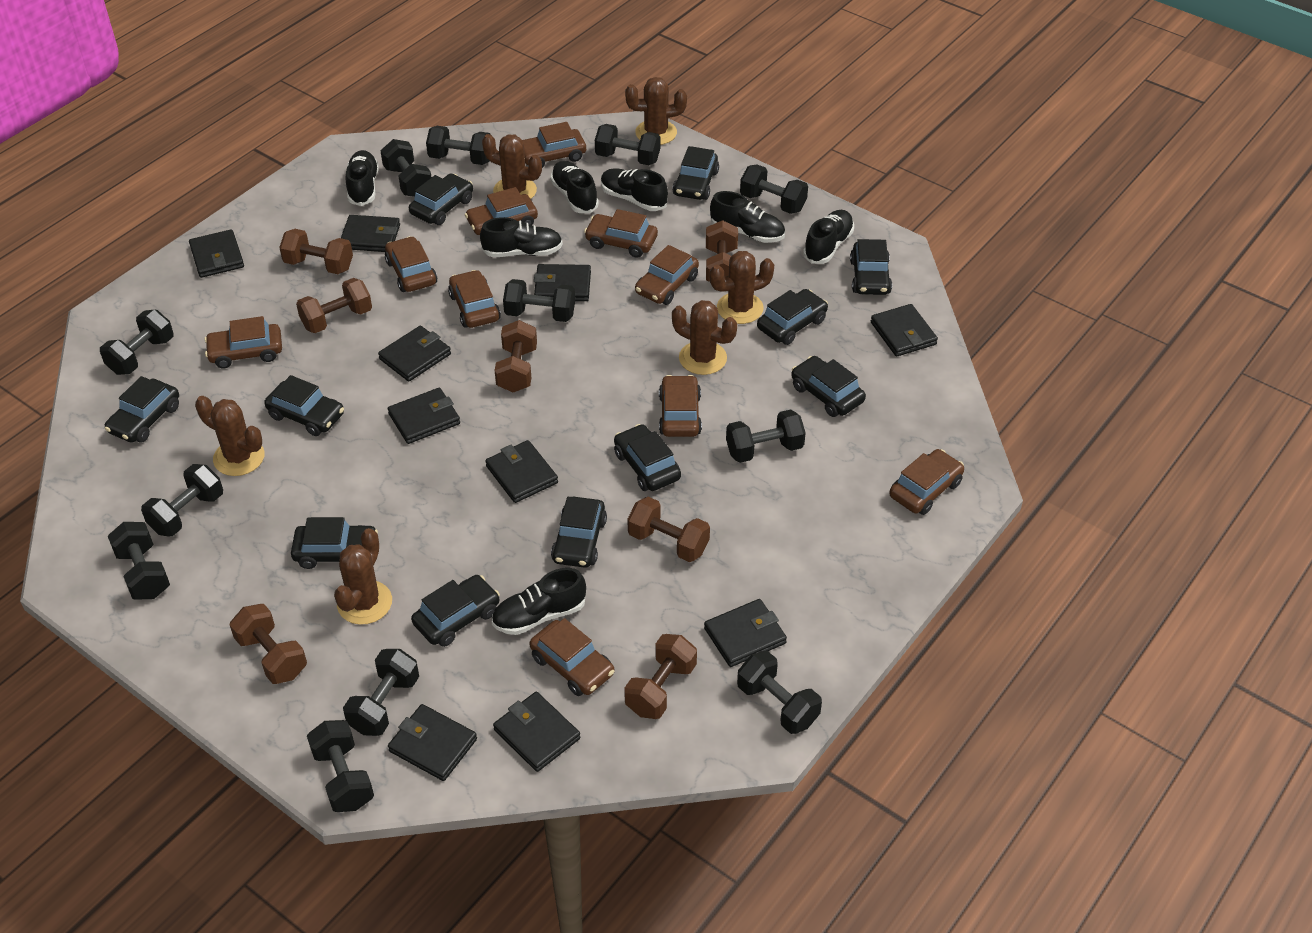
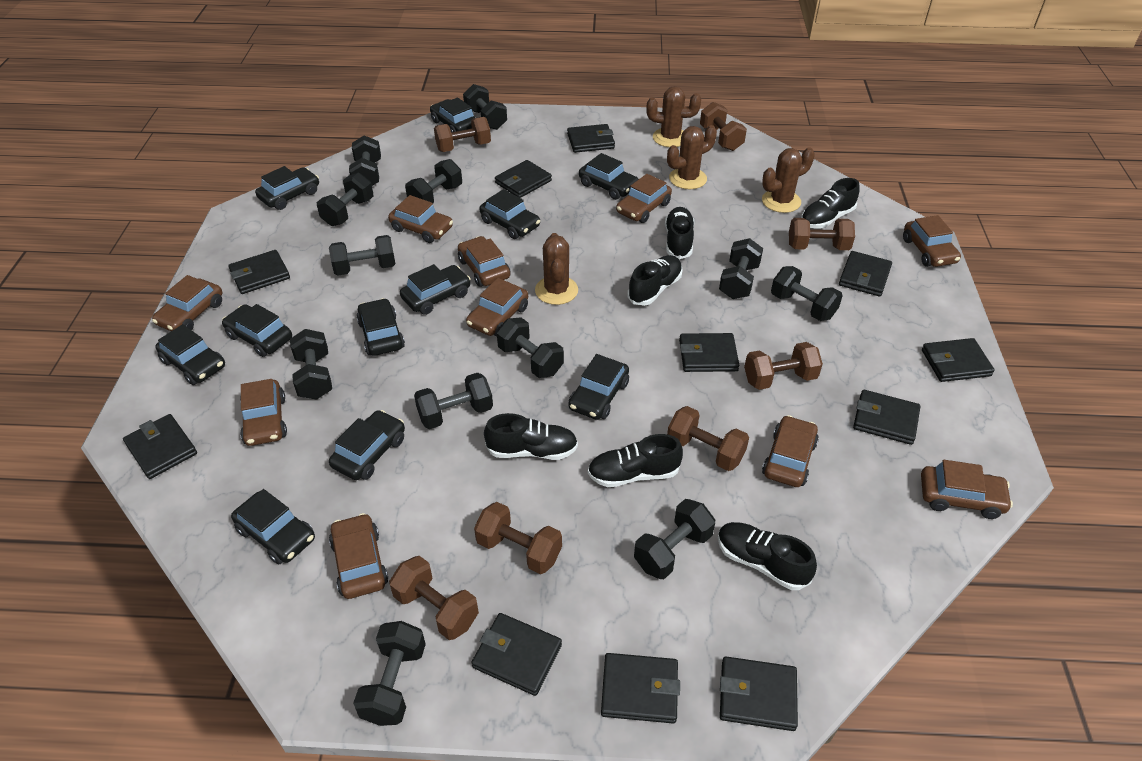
black shoe: [346,150,379,206] [480,217,563,257] [491,568,586,635] [550,161,599,213] [601,168,668,211] [710,191,785,243] [803,210,854,264] = 7 -> [484,413,578,460] [588,434,683,487] [628,255,683,306] [665,207,694,259] [718,522,817,590] [801,178,860,229] = 6
black wallet: [189,229,244,278] [341,215,400,252] [378,326,451,382] [388,388,460,444] [388,704,477,781] [485,440,558,503] [493,692,581,772] [534,264,591,301] [704,599,787,667] [871,304,938,357] = 10 -> [123,414,197,479] [228,250,290,294] [471,613,562,696] [495,160,552,198] [567,124,615,153] [601,653,680,723] [679,333,739,372] [720,657,798,731] [839,251,892,297] [853,390,920,445] [922,338,995,382] = 11
brown cactus: [195,396,265,476] [334,528,392,625] [482,134,542,199] [625,77,687,145] [672,300,737,375] [710,251,774,324] = 6 -> [535,233,578,305] [646,86,701,147] [667,125,717,189] [762,147,815,213] = 4

